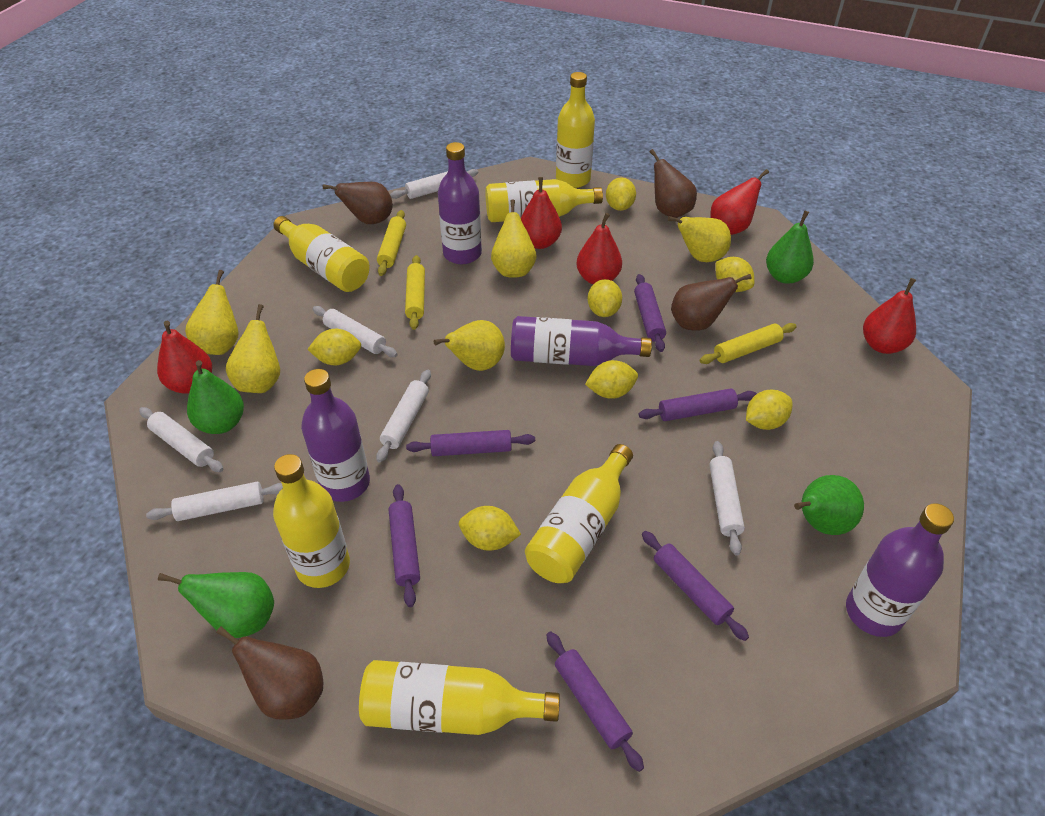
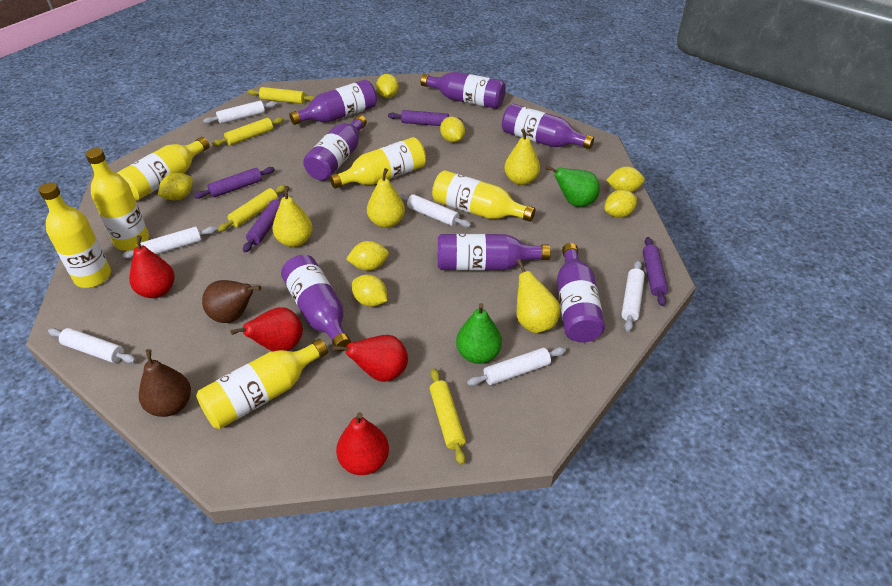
brown pear: [216,626,323,720] [323,182,393,224] [650,149,697,218] [671,274,752,331] = 4 -> [139,349,191,417] [202,280,261,323] = 2
green pear: [158,572,274,638] [187,360,244,434] [766,211,814,284] [794,475,864,535] = 4 -> [456,303,502,364] [546,166,600,207] = 2
purple bottle: [301,369,370,502] [438,142,482,264] [511,316,652,366] [846,503,954,637] = 4 -> [281,255,351,352] [289,80,377,125] [303,115,367,181] [421,72,506,109] [438,234,551,271] [502,104,594,149] [557,243,605,342] = 7
purple rolling pin: [389,484,420,607] [406,430,535,456] [546,631,644,772] [634,274,666,352] [639,388,757,421] [642,531,749,641] = 6 -> [194,167,275,199] [243,194,285,252] [388,110,463,126] [643,237,668,306] = 4
red pear: [157,321,212,394] [521,177,562,249] [576,213,622,284] [710,169,769,235] [863,278,916,354] = 5 -> [129,235,175,298] [230,307,303,351] [333,335,408,382] [336,412,389,475] = 4
yellow pear: [185,270,239,355] [226,304,280,393] [434,320,505,371] [491,199,537,278] [668,216,731,262] = 5 -> [272,186,313,247] [367,168,405,228] [504,128,540,185] [517,259,560,333] = 4
yellow rolling pin: [377,210,406,276] [405,255,425,330] [700,323,797,364] = 3 -> [212,117,284,146] [218,185,286,232] [248,87,315,104] [430,368,466,465] = 4

